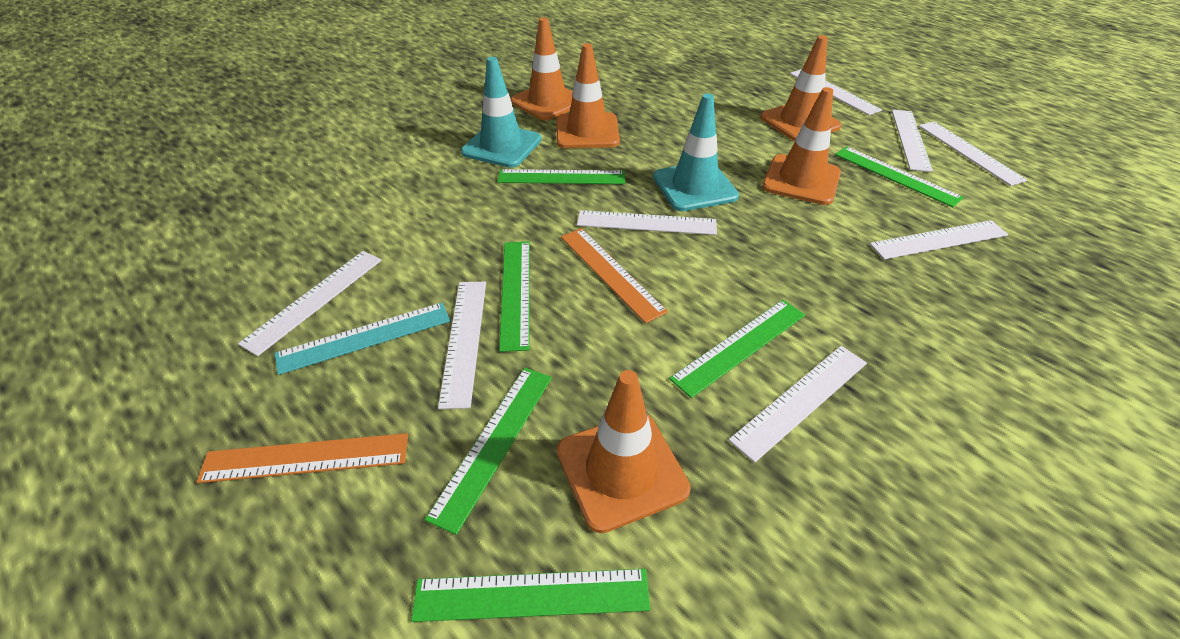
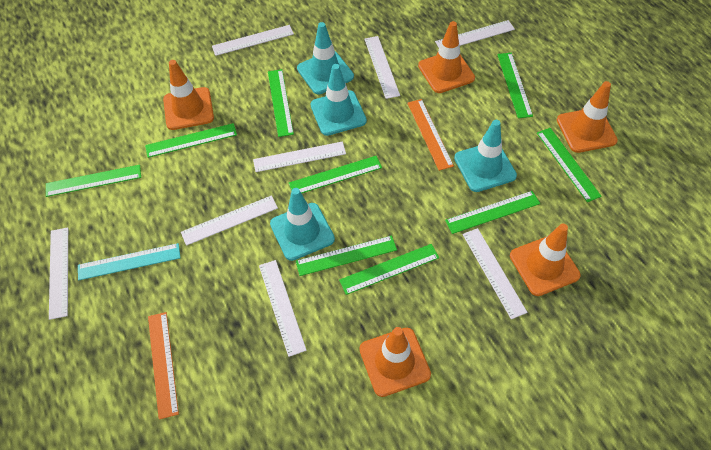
green ruler: [411,569,650,622] [425,368,552,535] [497,169,625,184] [499,242,530,352] [669,300,805,398] [835,146,964,207] = 6 -> [46,165,141,197] [145,123,237,158] [268,69,294,137] [289,156,382,193] [296,236,397,276] [339,244,439,295] [445,191,540,234] [497,53,533,118] [537,128,602,202] = 9
turquoise traffic cone: [461,57,541,168] [653,93,739,211] = 2 -> [270,188,335,261] [297,22,354,95] [310,64,367,136] [454,120,517,192] = 4

